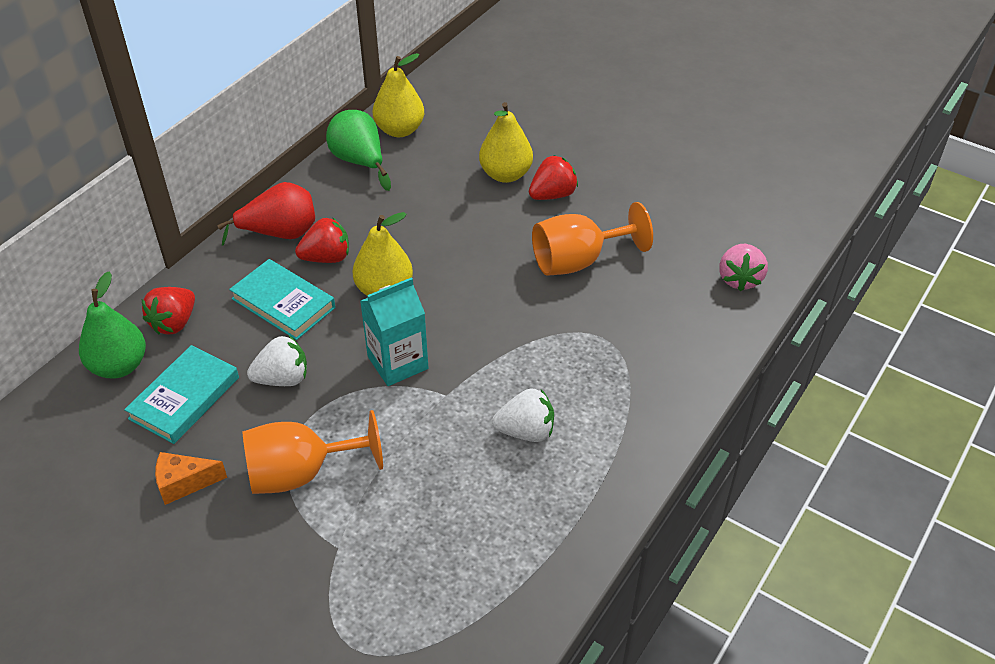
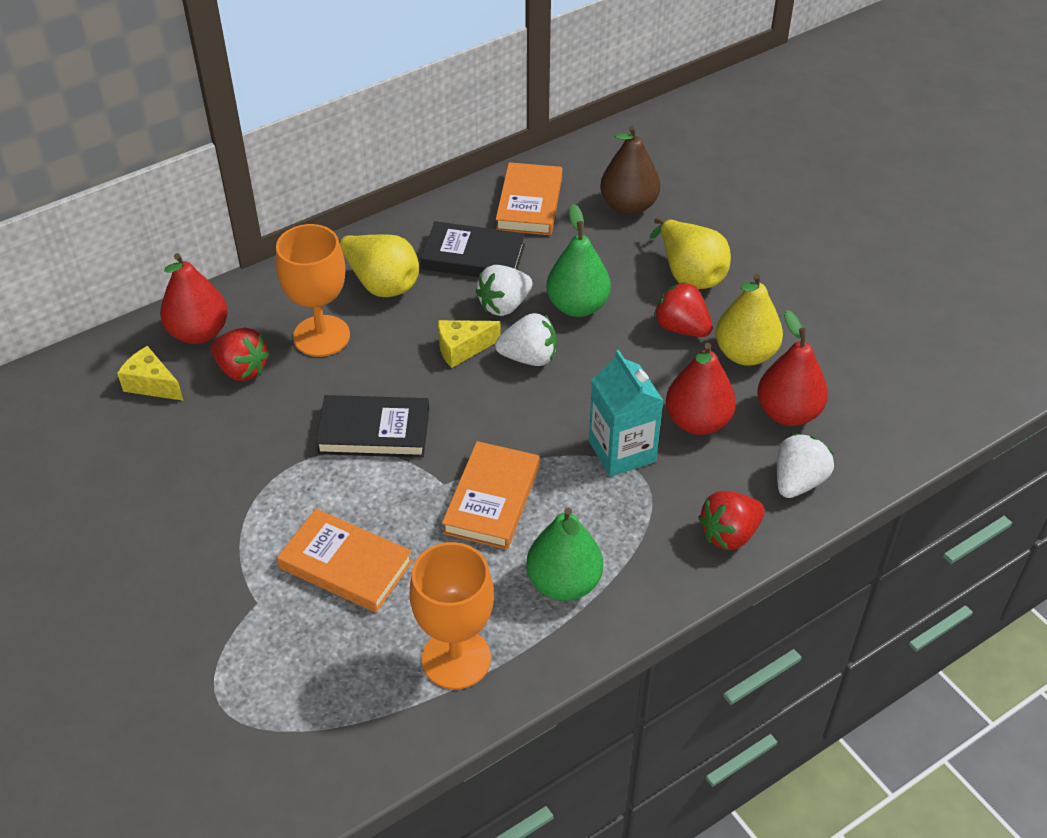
black book: none = 0 -> [316,395,429,458] [421,221,525,277] = 2
brown pear: none = 0 -> [600,126,660,215] = 1
orange book: none = 0 -> [277,509,413,613] [442,441,540,550] [496,162,562,235] = 3
orange cheese: [155,452,227,505] = 1 -> none = 0
pink strawberry: [719,244,768,291] = 1 -> none = 0
red pear: [218,182,315,246] = 1 -> [160,253,228,344] [666,343,736,435] [757,310,828,426] = 3
turquoise book: [124,345,239,444] [229,259,335,340] = 2 -> none = 0
white strawberry: [247,336,307,386] [492,388,554,442] = 2 -> [476,265,533,316] [495,313,557,366] [777,433,834,498] = 3
yellow cheese: none = 0 -> [117,346,184,401] [438,320,501,368] = 2

